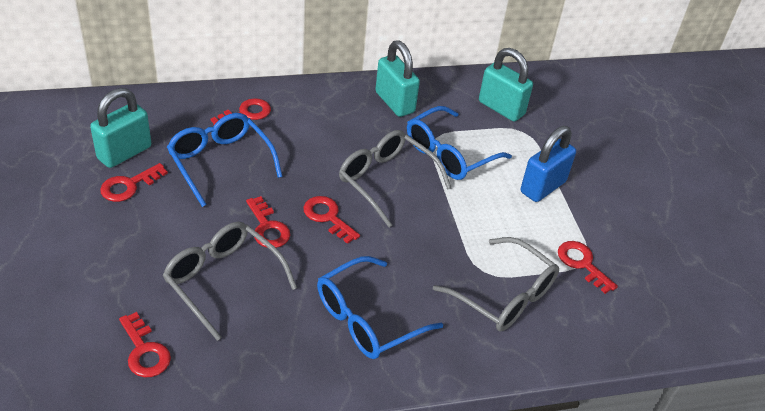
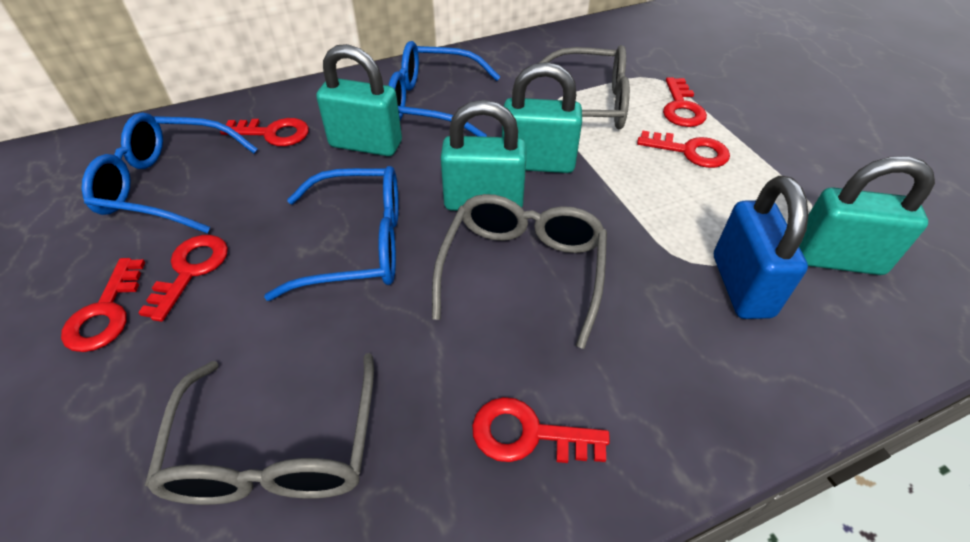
turquoise padlock: [90,88,151,168] [375,40,420,117] [479,48,533,122] = 3 -> [316,44,402,156] [440,100,526,211] [502,62,582,173] [799,156,935,275] = 4

